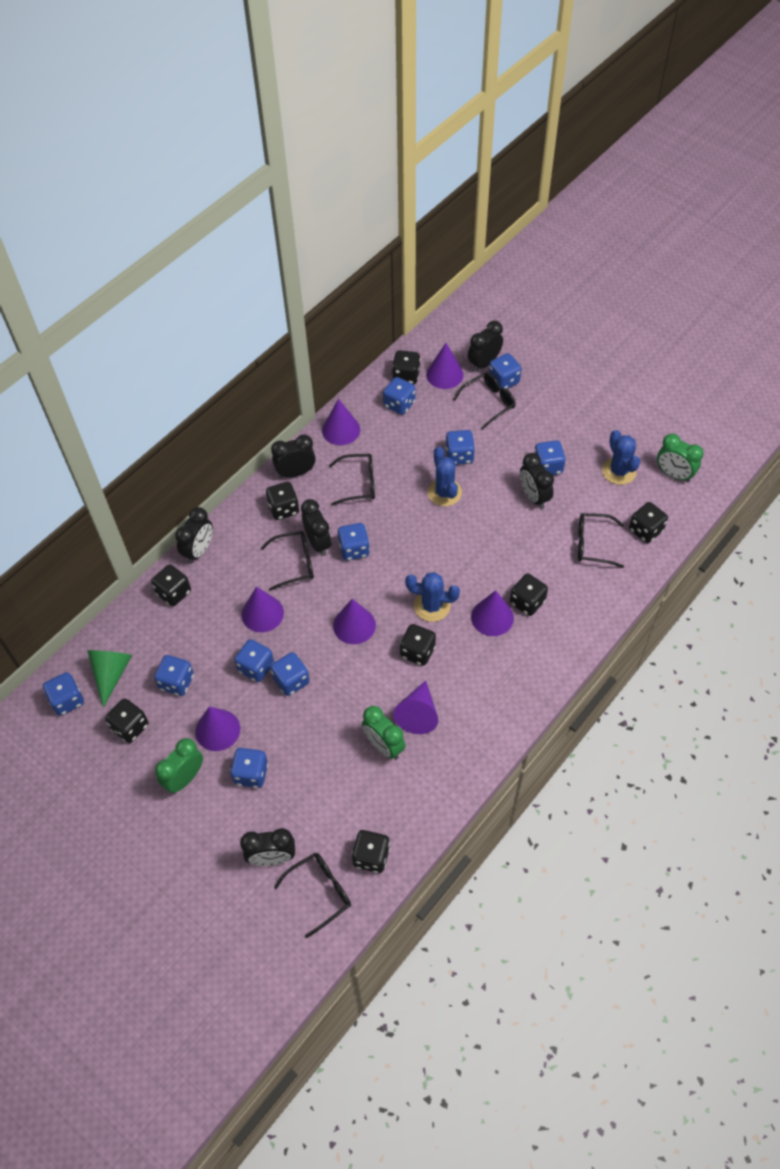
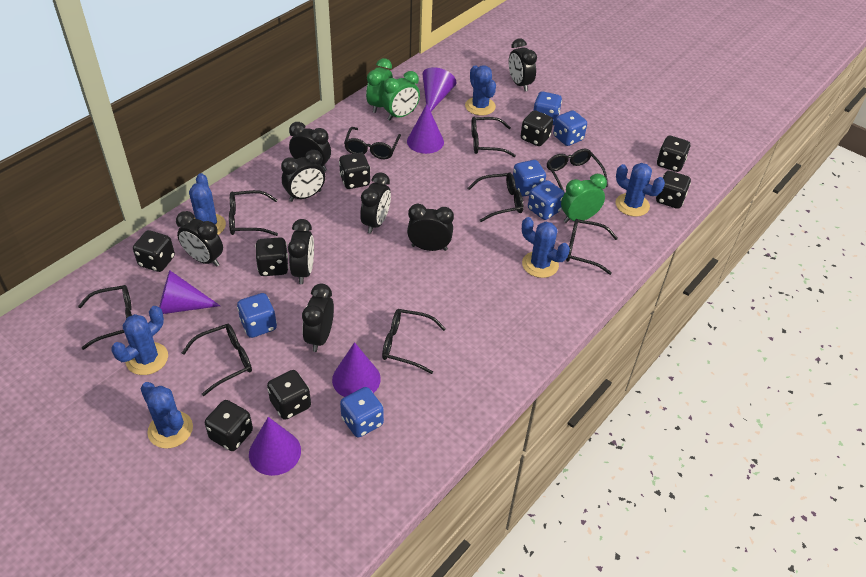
black clock: [175,507,213,564] [240,828,295,866] [271,435,315,478] [301,499,332,556] [468,321,503,372] [520,453,554,509] = 6 -> [176,211,223,267] [281,150,325,202] [288,219,314,284] [289,122,331,171] [302,284,334,352] [360,172,391,234] [407,204,454,251] [509,39,537,92] = 8
black glasses: [261,531,314,591] [274,853,351,938] [329,454,375,506] [453,372,516,430] [578,513,624,568] = 5 -> [78,285,132,350] [182,324,252,396] [229,190,278,236] [344,127,401,159] [382,309,446,374] [467,172,524,222] [471,117,516,157] [547,149,608,193] [566,219,618,275] = 9
blue cactus: [405,572,460,622] [427,447,462,506] [602,430,640,485] = 3 -> [111,306,168,375] [141,382,193,449] [189,173,226,235] [465,66,496,116] [522,217,570,278] [616,163,665,217] = 6
blue dice: [43,672,84,716] [154,655,194,696] [230,748,268,788] [234,639,274,682] [270,652,310,696] [338,523,370,561] [383,377,415,415] [445,430,475,465] [489,353,522,390] [534,440,566,475] = 10 -> [237,293,277,338] [340,387,384,438] [513,160,546,196] [528,180,565,220] [533,91,562,125] [553,110,587,146] = 6
green cone: [87,650,132,708] = 1 -> none = 0
purple cone: [195,706,240,751] [241,587,284,632] [322,399,360,445] [333,599,376,644] [393,680,438,734] [426,343,463,389] [471,590,514,636] = 7 -> [159,270,220,314] [249,417,301,476] [332,342,381,397] [407,104,444,154] [422,67,456,111] = 5

